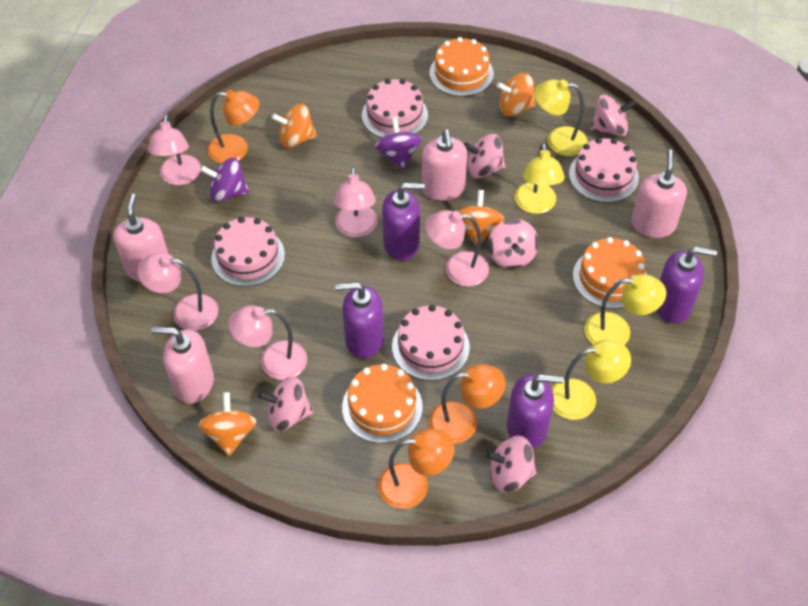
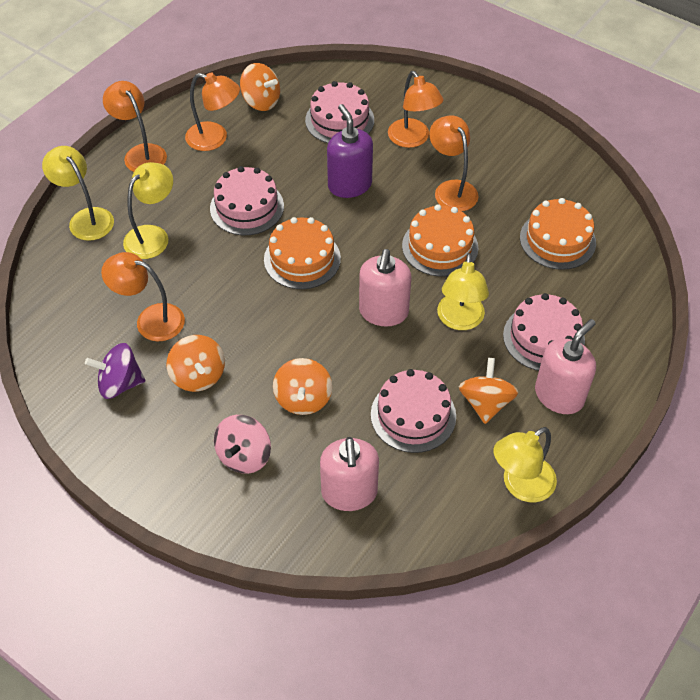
orange lamp: [207,90,260,164] [378,429,454,509] [429,364,506,444] = 3 -> [101,252,185,341] [103,81,167,172] [185,72,240,151] [388,71,444,148] [429,116,479,211] = 5
pink lamp: [137,252,218,331] [148,114,201,185] [228,305,307,380] [334,167,378,238] [425,210,489,287] = 5 -> none = 0
pink soap dispenser: [113,193,168,282] [151,327,214,404] [422,129,467,201] [631,150,687,238] = 4 -> [320,437,379,511] [359,249,411,327] [535,319,596,414] = 3
pink spinning top: [258,377,313,431] [464,134,506,178] [486,435,537,492] [488,219,539,269] [590,95,636,136] = 5 -> [214,415,271,474] = 1
purple soap dispenser: [335,282,384,359] [382,183,425,260] [507,374,564,449] [656,247,717,323] = 4 -> [327,104,373,198] = 1
purple spinning top: [200,158,249,202] [375,117,422,170] = 2 -> [85,343,145,399] = 1

